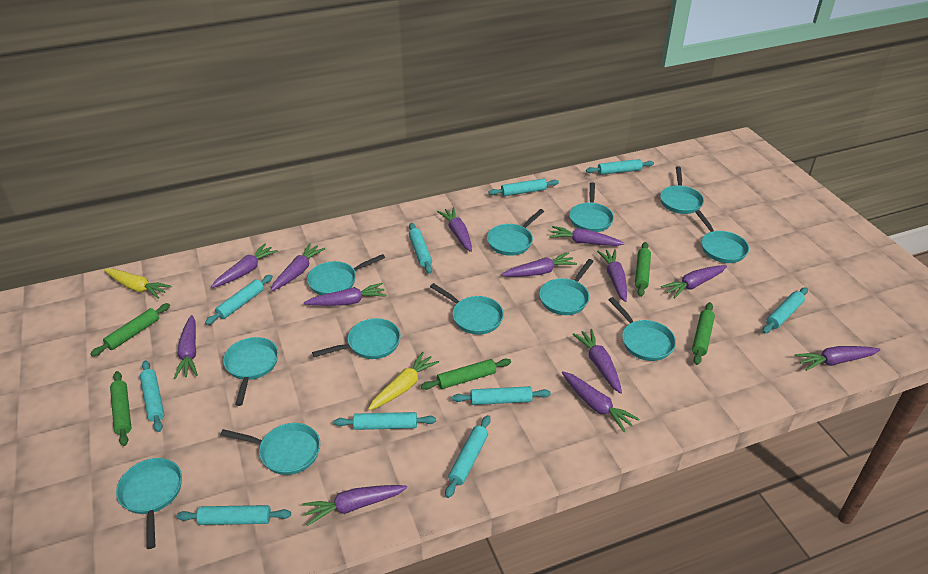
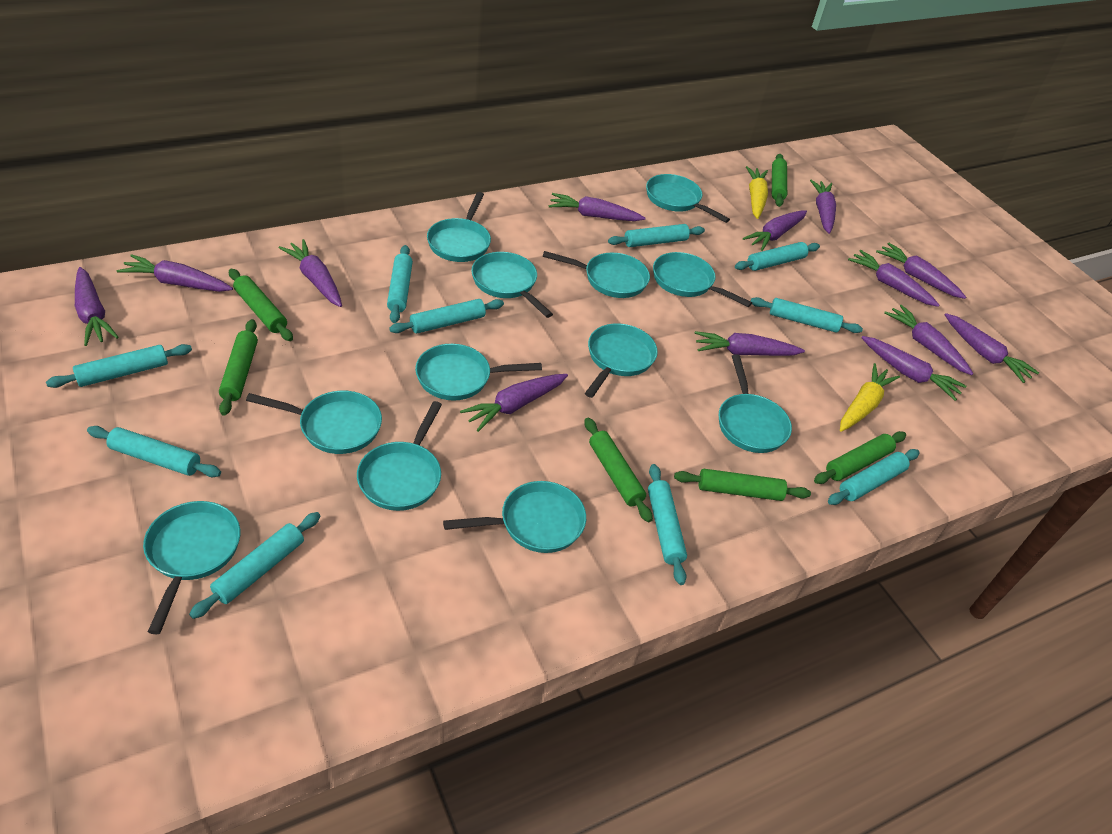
green rolling pin: [90,303,170,357] [110,371,131,446] [421,359,511,390] [635,242,651,297] [692,302,715,365] = 5 -> [219,319,258,416] [229,269,293,341] [585,418,653,522] [674,469,811,501] [772,154,787,207] [814,431,906,484] = 6

